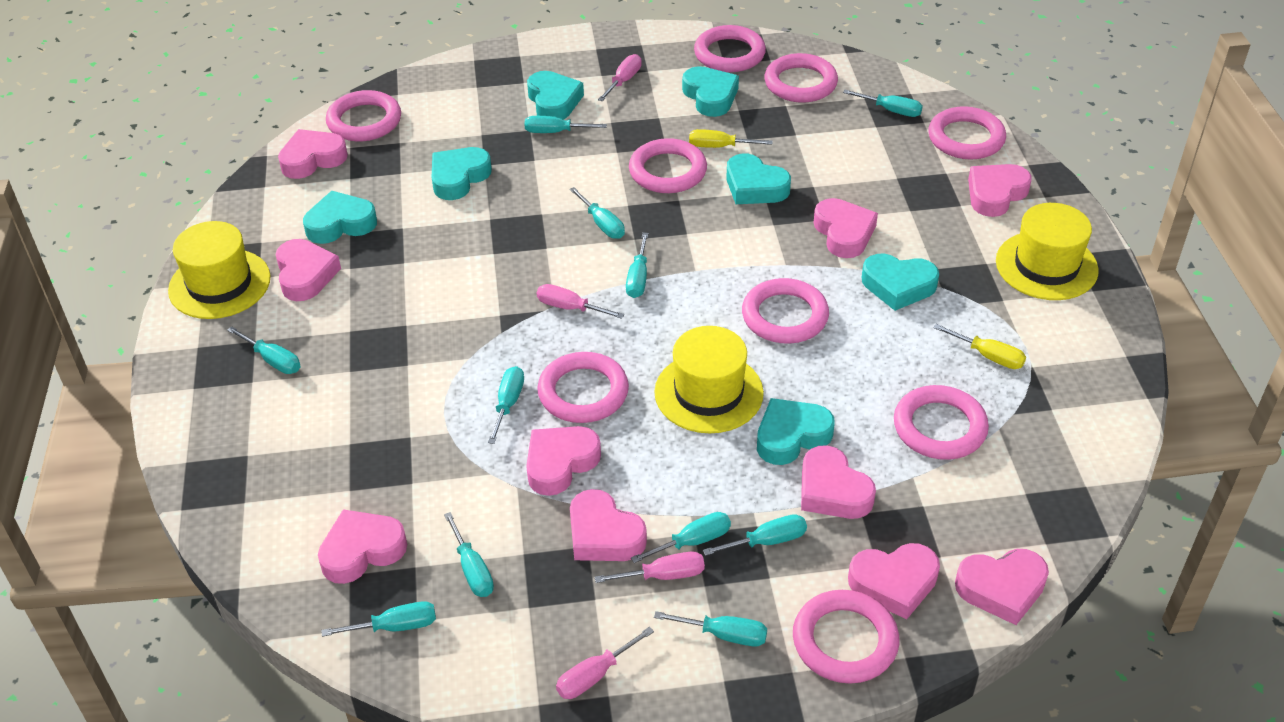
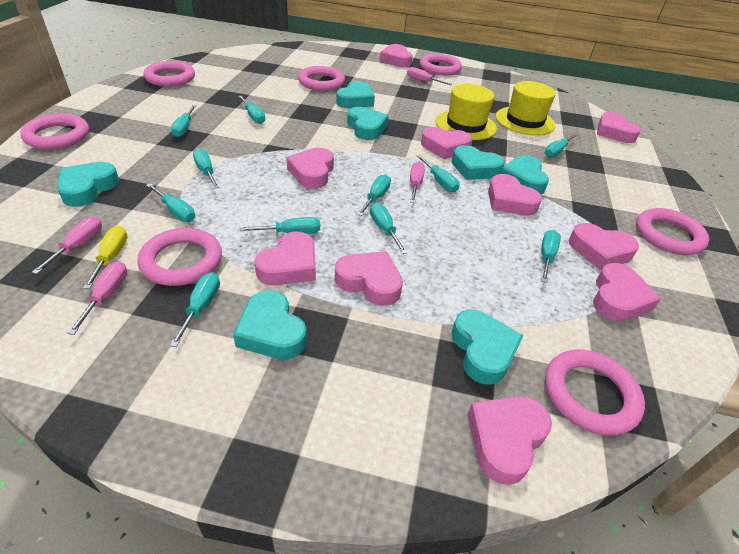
pink ring: [326,90,401,141] [537,352,629,423] [629,138,707,193] [694,25,766,72] [742,278,829,344] [764,53,838,103] [793,590,899,684] [894,385,989,460] [928,106,1006,159] = 9 -> [20,114,89,149] [138,228,222,286] [144,61,195,87] [298,66,345,91] [420,53,462,75] [545,349,645,436] [636,208,709,255] = 7
yellow hat: [168,221,271,319] [654,326,764,433] [996,203,1099,300] = 3 -> [435,84,497,140] [496,81,556,135] = 2
yellow screwdriver: [689,129,773,148] [933,324,1026,369] = 2 -> [83,226,128,289] = 1

